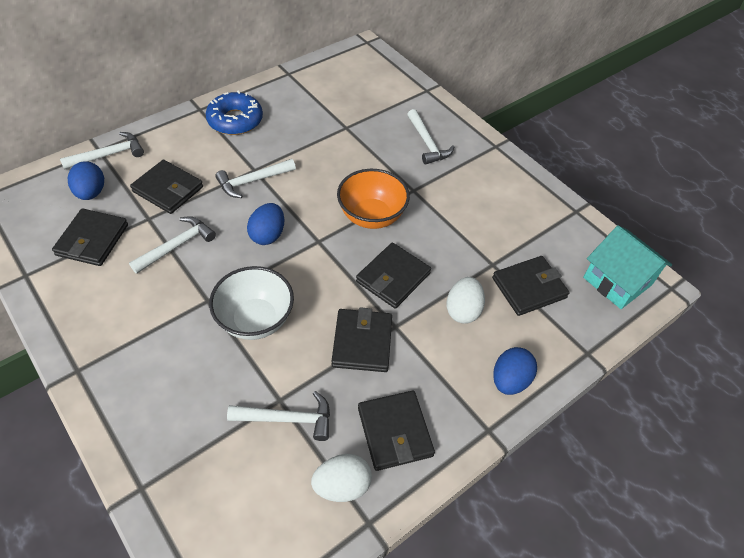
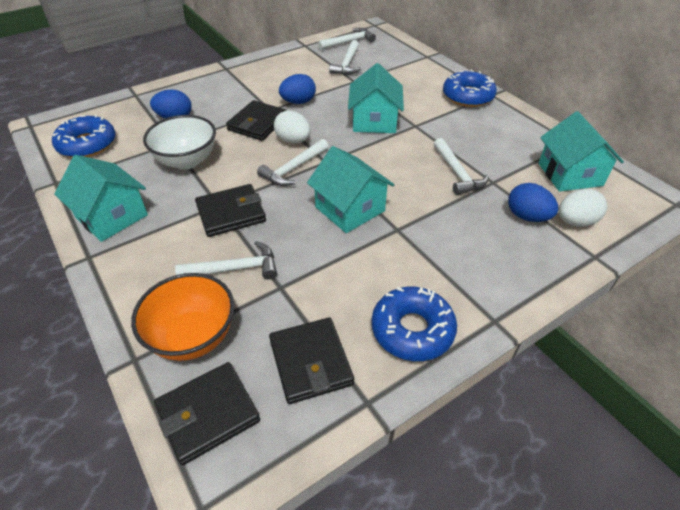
black wallet: [52,208,128,266] [130,160,203,214] [331,307,392,372] [356,243,431,309] [358,391,435,471] [492,256,570,316] = 6 -> [154,362,260,465] [195,184,266,237] [226,100,287,141] [269,317,354,404] = 4
blue donut: [206,91,263,135] = 1 -> [52,114,116,157] [372,287,457,361] [443,70,497,107] = 3
turquoise house: [583,225,672,309] = 1 -> [54,155,148,242] [307,146,395,233] [348,63,404,133] [538,111,624,192] = 4

